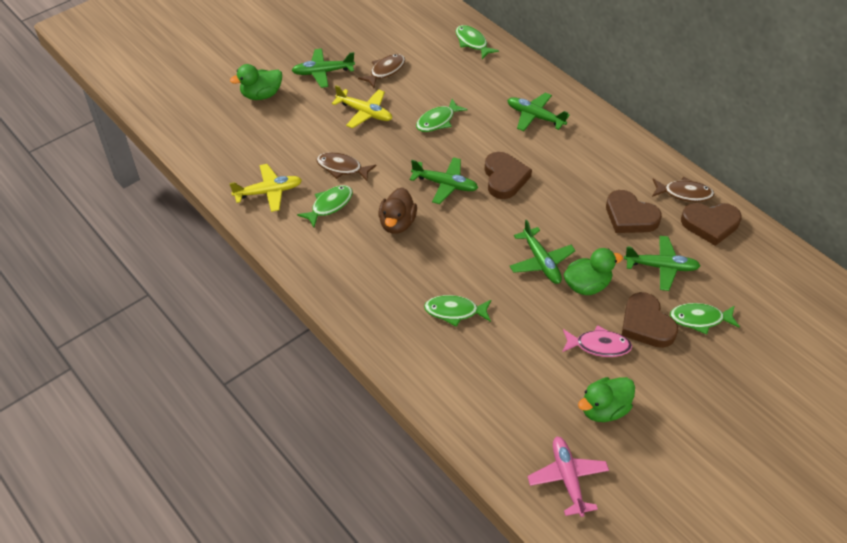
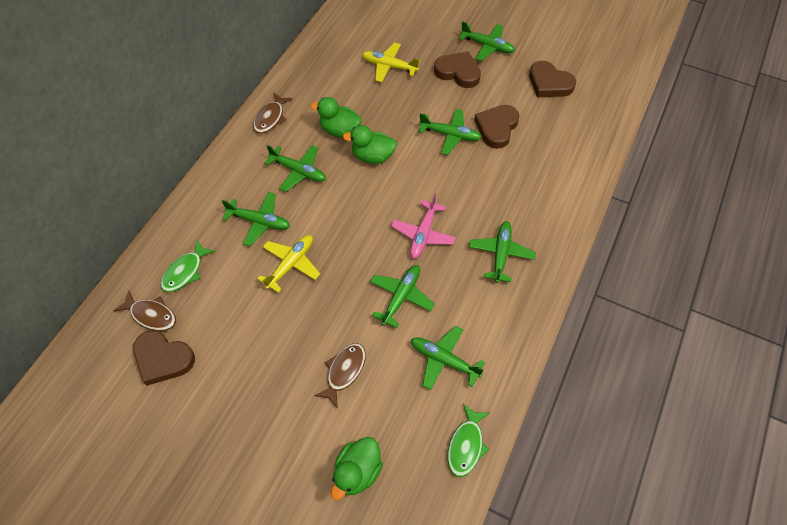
brown duck: [378,187,417,234] = 1 -> none = 0
green fish: [297,185,353,228] [416,99,467,132] [424,295,492,327] [456,25,499,59] [670,303,740,335] = 5 -> [161,239,215,292] [447,404,490,477] = 2
green plane: [292,48,355,88] [410,157,478,204] [507,93,570,131] [510,220,576,284] [624,236,701,291] = 5 -> [222,192,290,246] [264,145,326,192] [370,265,435,328] [411,326,485,390] [418,109,482,155] [459,21,515,61] [469,221,536,283] = 7
pink fish: [562,325,632,357] = 1 -> none = 0

